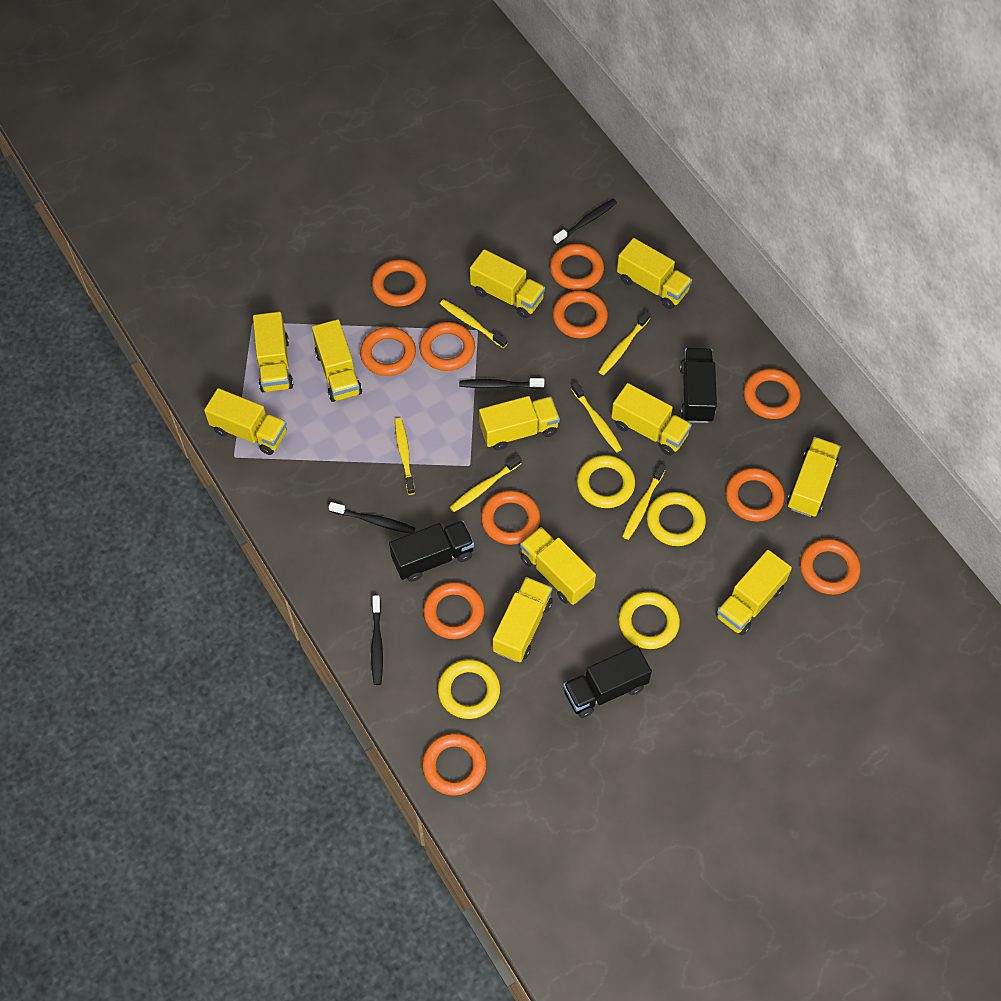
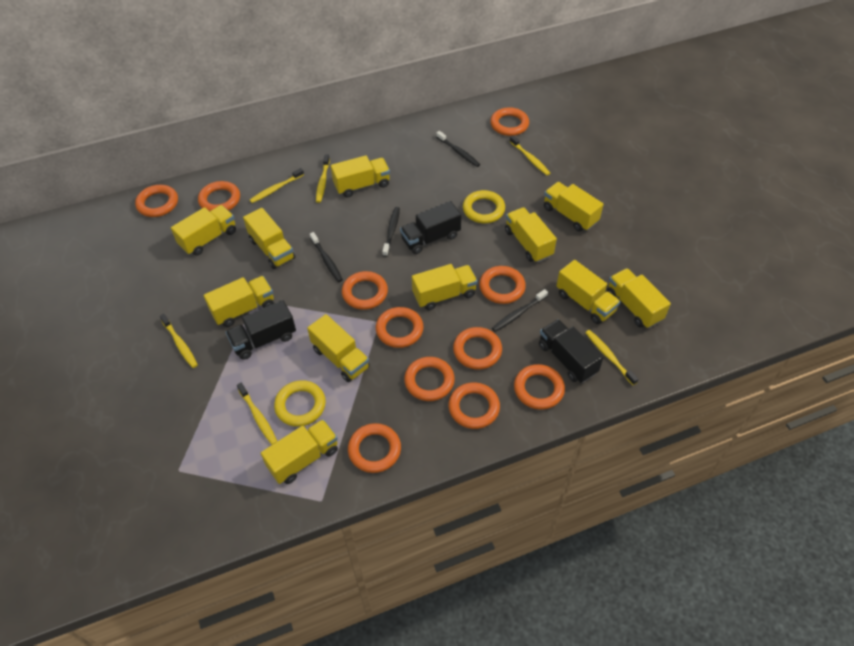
yellow ring: [438,659,500,719] [577,455,635,508] [619,592,680,649] [647,492,706,546] = 4 -> [274,380,326,427] [463,190,505,223] = 2

